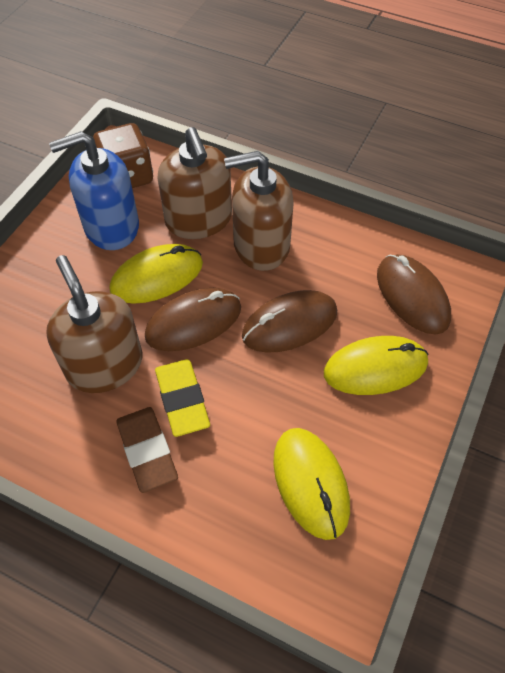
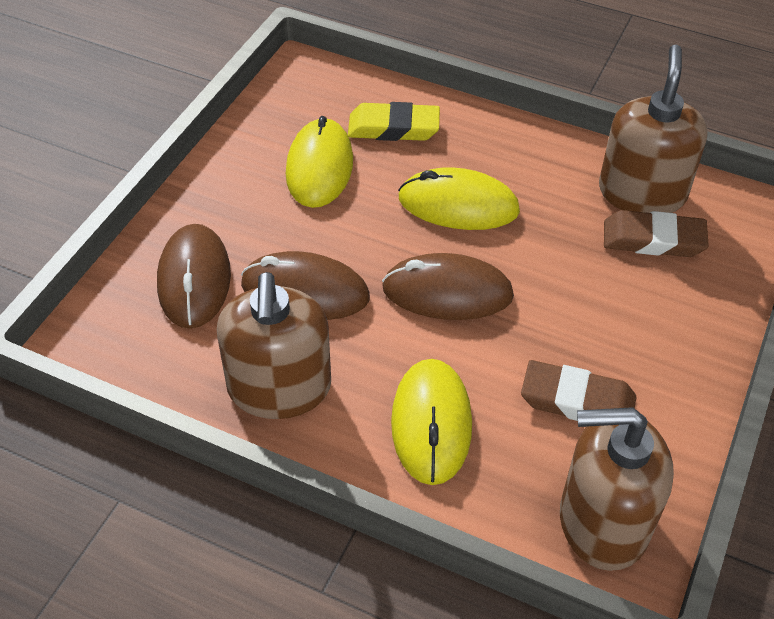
blue soap dispenser: [49,131,139,250] = 1 -> none = 0
brown dice: [93,123,153,188] = 1 -> none = 0
brown eraser: [116,407,178,493] = 1 -> [521,360,636,421] [604,210,709,257] = 2

